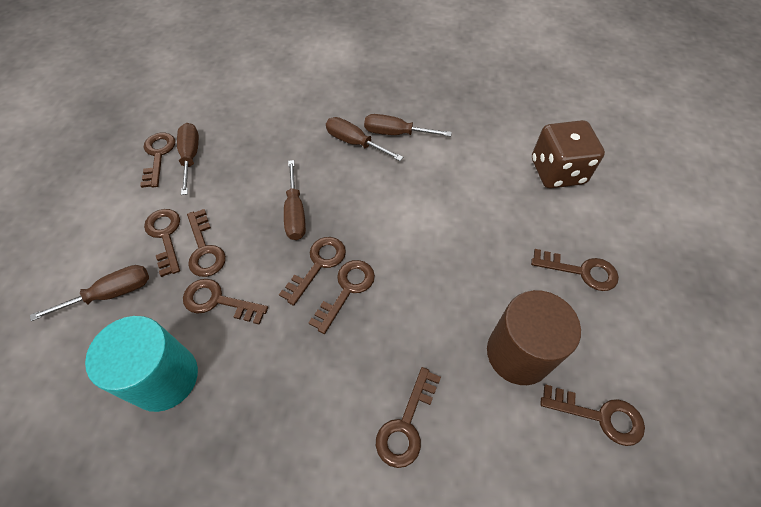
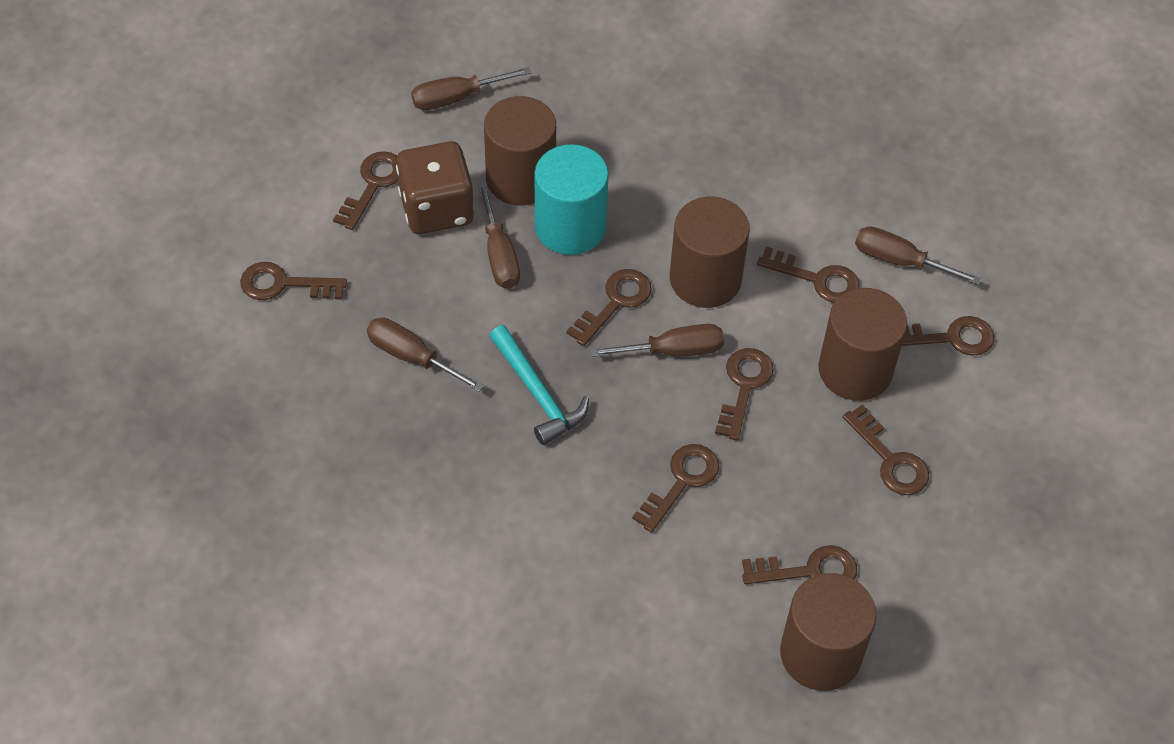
brown cylinder: [487,290,581,385] = 1 -> [484,96,556,205] [670,197,750,308] [780,573,877,691] [818,288,907,401] = 4
turquoise hammer: none = 0 -> [489,325,589,445] = 1

